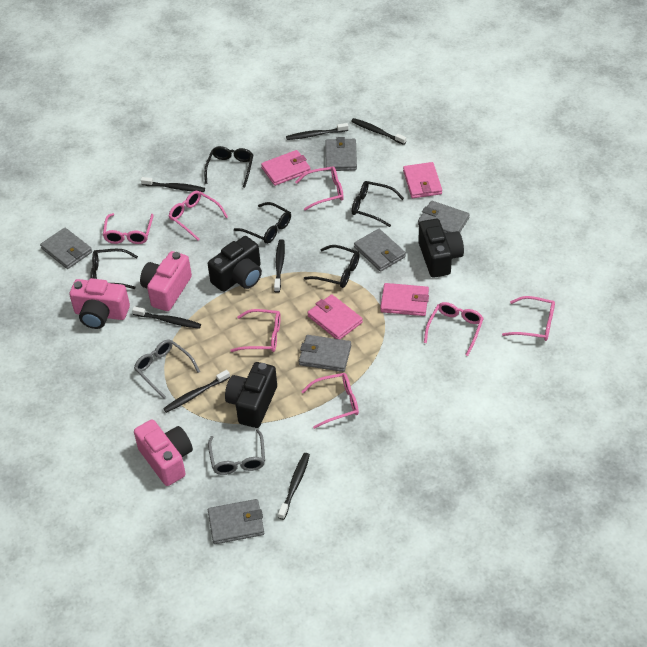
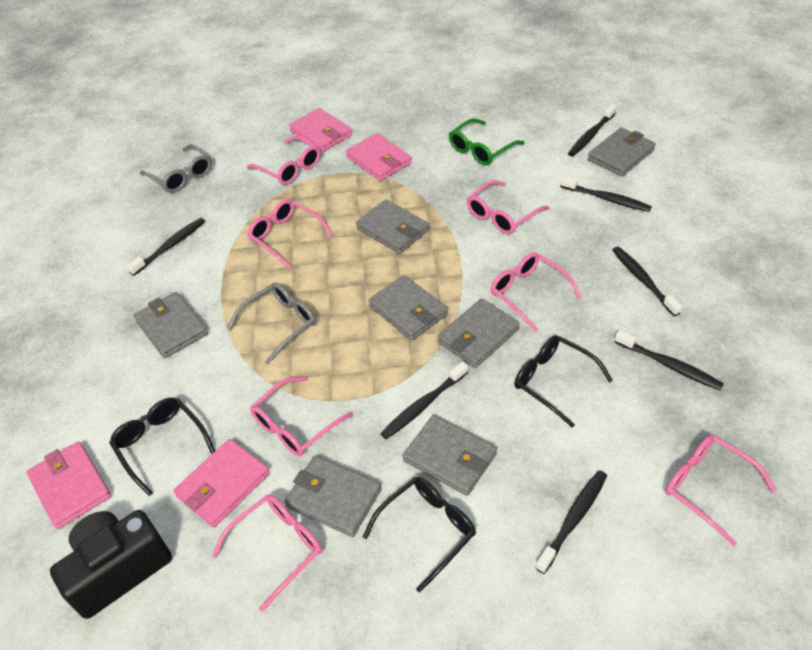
black camera: [208,236,262,292] [225,362,277,428] [418,219,464,278] = 3 -> [50,510,172,619] = 1
black glasses: [90,249,138,289] [204,146,253,188] [234,202,291,244] [304,245,360,288] [352,181,404,227] = 5 -> [109,398,215,497] [363,477,476,593] [514,335,613,428] = 3
green glasses: none = 0 -> [449,118,525,165] = 1
grey wallet: [40,228,92,269] [208,499,264,544] [299,335,351,372] [325,137,357,171] [354,229,406,272] [418,201,470,233] = 6 -> [134,292,208,358] [284,456,381,537] [356,200,429,254] [368,275,448,341] [403,415,497,496] [437,298,520,368] [588,128,656,176] = 7
pink camera: [69,278,130,329] [134,420,193,486] [140,251,192,311] = 3 -> none = 0

